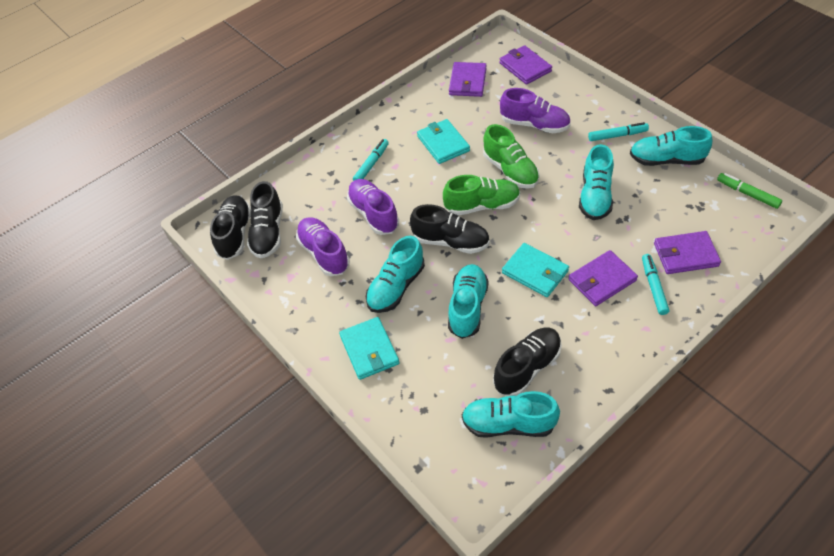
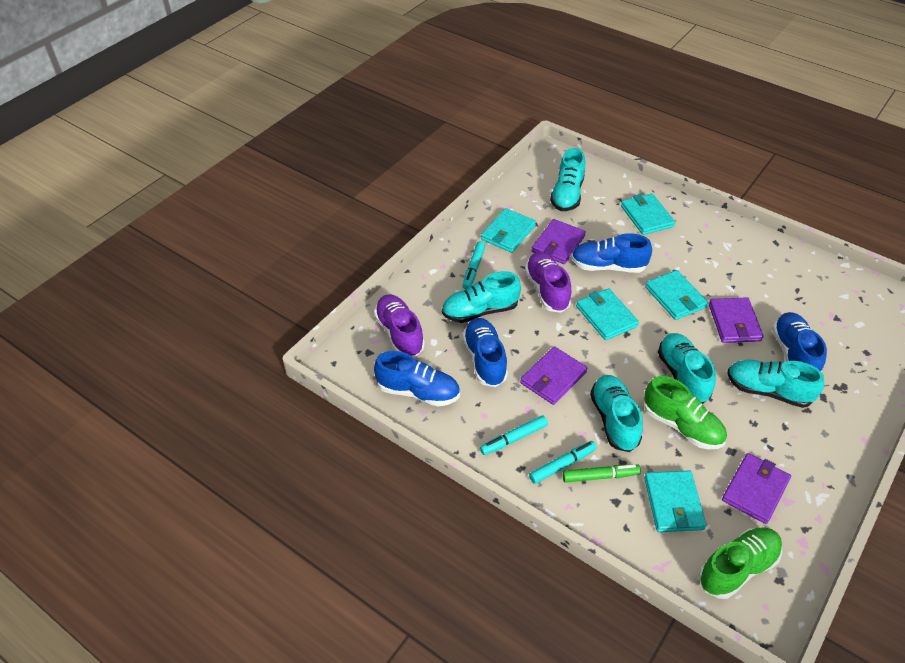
black shoe: [210,195,251,260] [247,181,283,258] [410,204,490,254] [493,328,562,396] = 4 -> none = 0
blue shoe: none = 0 -> [374,351,460,407] [463,318,508,387] [571,233,652,273] [772,312,827,372] = 4
purple shoe: [296,217,350,276] [347,179,399,235] [500,88,571,133] = 3 -> [374,294,425,357] [525,252,572,313] = 2
turquoise wallet: [339,317,399,380] [417,119,470,164] [502,243,569,297] = 3 -> [481,208,536,253] [576,288,639,340] [621,193,675,235] [644,471,706,532] [645,270,708,320] = 5

